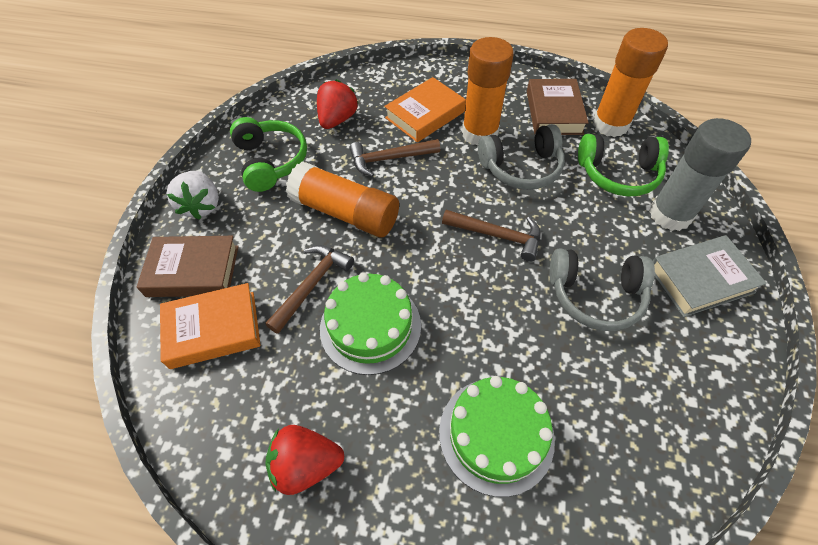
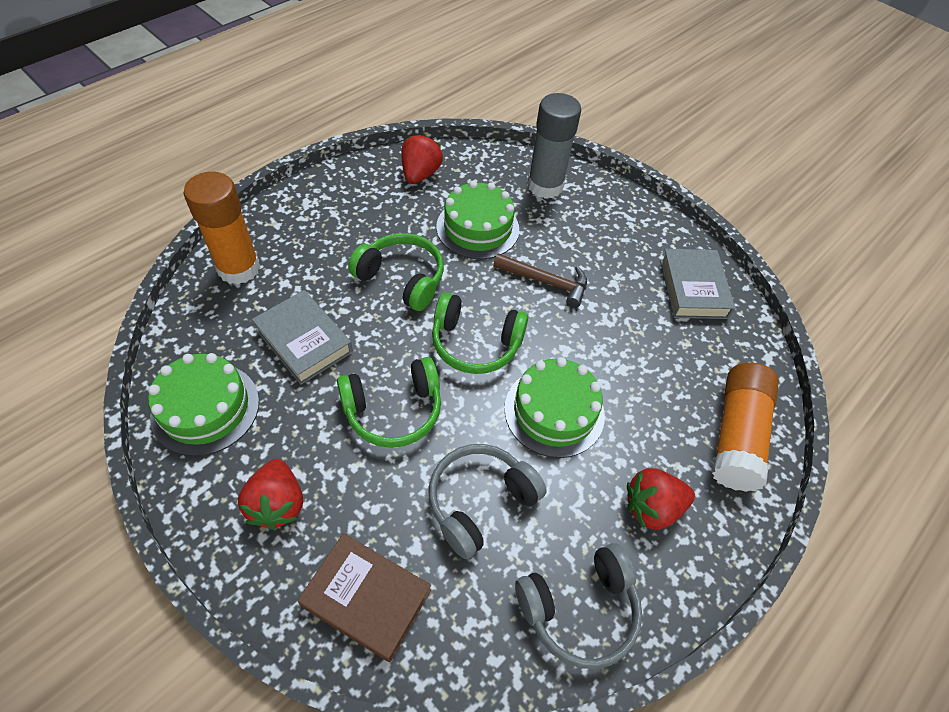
brown book: [137,236,239,297] [527,79,589,135] = 2 -> [297,533,431,662] = 1
brown hammer: [265,245,354,334] [349,139,440,177] [442,210,541,262] = 3 -> [493,253,587,308] = 1
green cake: [320,272,421,375] [439,376,555,497] = 2 -> [148,353,259,456] [436,181,519,259] [504,357,605,458] = 3
green headphones: [230,117,307,192] [578,134,669,196] = 2 -> [337,357,441,448] [348,233,444,311] [432,293,528,374] = 3
grey book: [653,235,767,317] = 1 -> [252,290,353,385] [660,249,735,319] = 2
orange book: [160,283,261,369] [384,77,466,142] = 2 -> none = 0
orange glue stick: [286,162,399,237] [462,37,514,146] [593,28,668,137] = 3 -> [184,172,260,285] [712,363,779,492] = 2
red strawberry: [265,425,344,495] [317,80,358,129] = 2 -> [238,459,303,530] [402,134,443,184] [627,468,695,530] = 3
white strawberry: [167,171,219,220] = 1 -> none = 0

